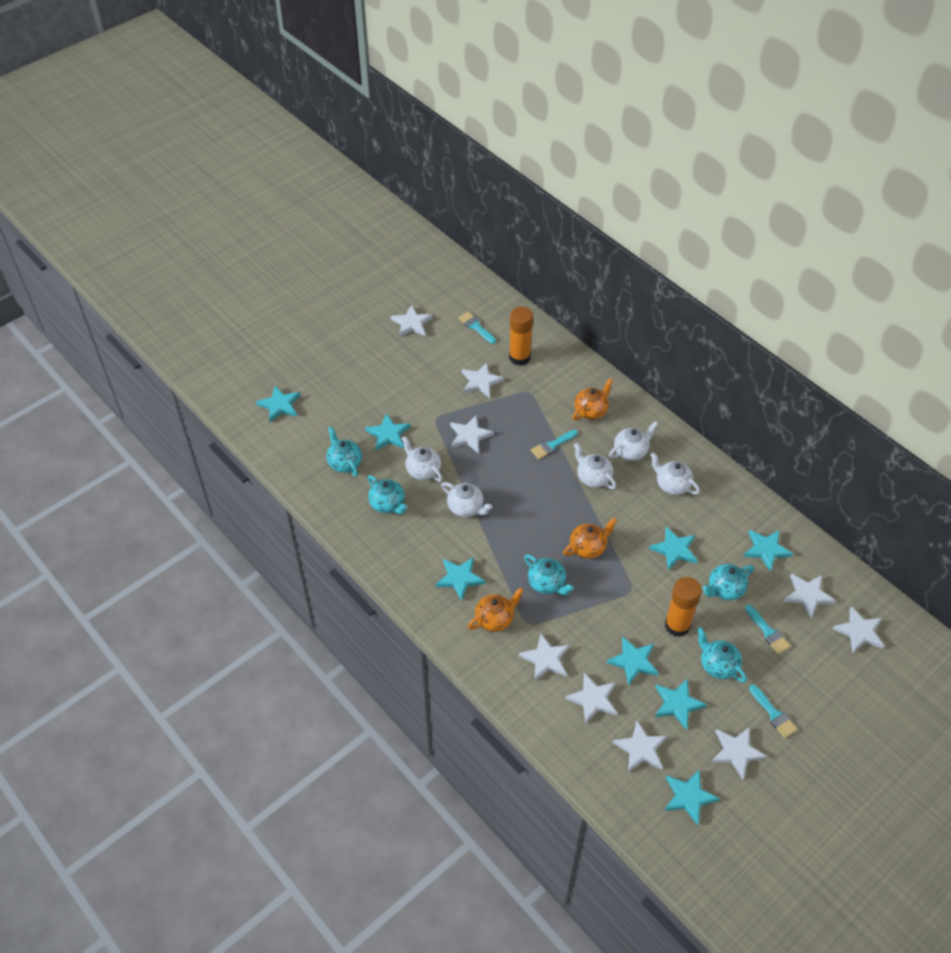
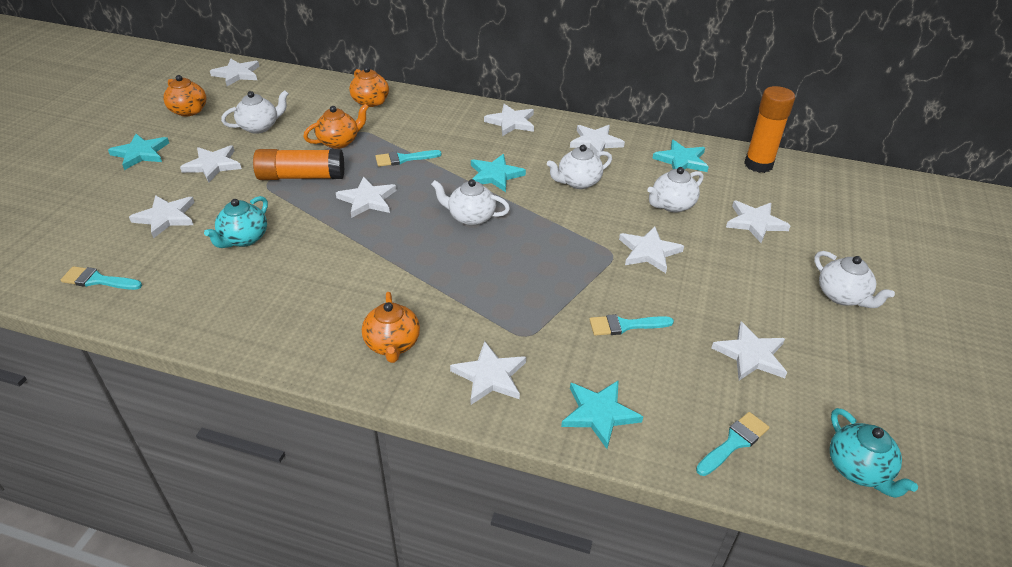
orange teapot: [468,587,524,632] [563,517,617,559] [573,378,613,420] = 3 -> [163,75,206,117] [303,104,369,149] [349,66,389,107] [362,292,420,363] = 4
turquoise star: [256,386,300,422] [365,413,410,451] [435,557,485,601] [606,637,659,686] [649,527,698,570] [655,678,707,730] [665,769,720,825] [743,530,793,571] = 8 -> [108,134,169,170] [471,154,526,192] [561,380,643,449] [652,140,709,172] = 4
turquoise teapot: [326,426,362,477] [367,475,407,514] [524,554,574,595] [697,627,747,683] [703,564,754,600] = 5 -> [204,196,268,248] [830,408,918,498] = 2
white star: [391,305,433,337] [450,416,494,454] [462,362,504,398] [519,633,570,681] [565,673,617,724] [613,721,667,772] [711,727,767,779] [784,574,836,618] [832,606,884,654] = 9 -> [129,195,195,238] [180,145,242,182] [210,59,260,86] [336,177,397,218] [450,341,526,405] [484,104,534,136] [570,125,625,158] [619,226,684,273] [712,322,787,381] [726,201,791,243] = 10

